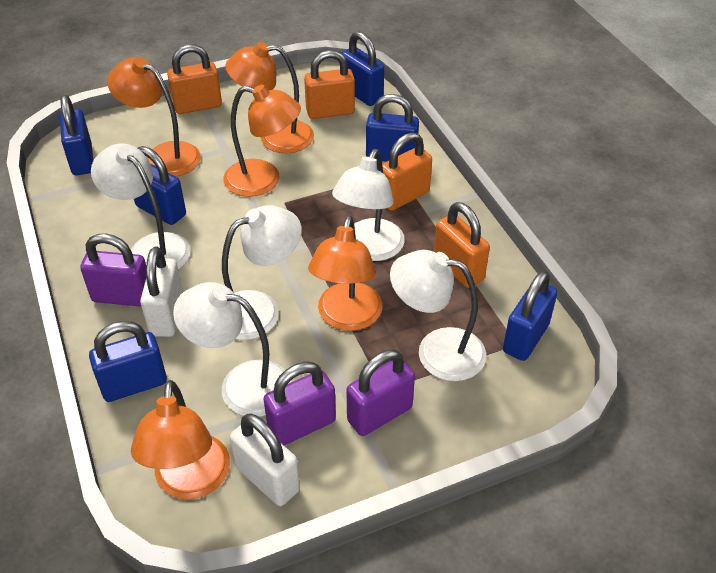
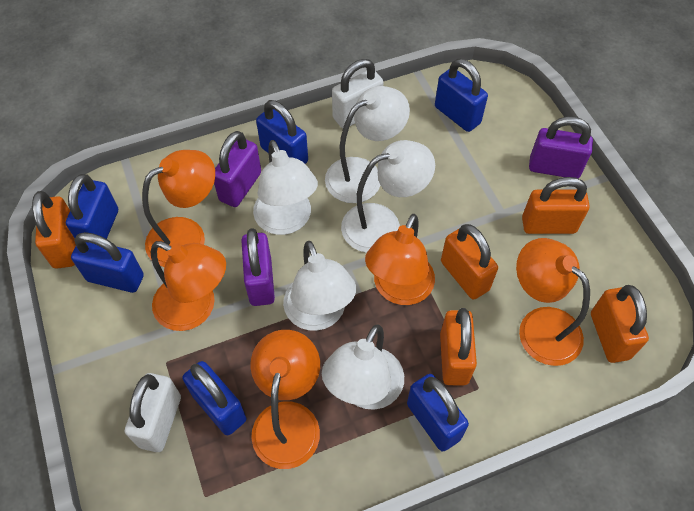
orange padlock: [167,44,222,114] [304,50,355,119] [382,132,432,211] [434,202,490,288] = 4 -> [32,191,76,269] [440,308,477,385] [441,224,498,300] [522,177,590,234] [591,285,649,363] = 5

